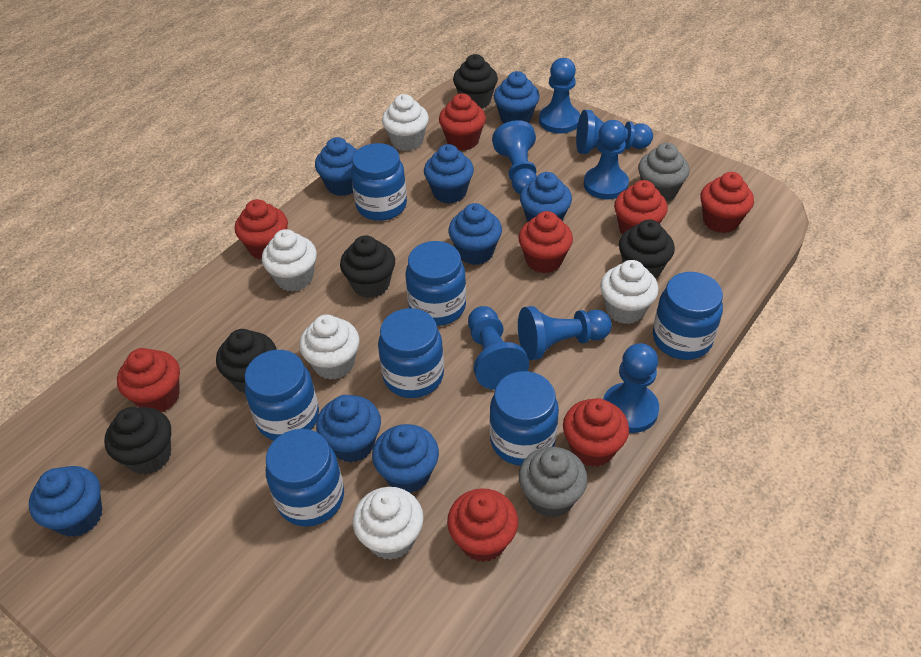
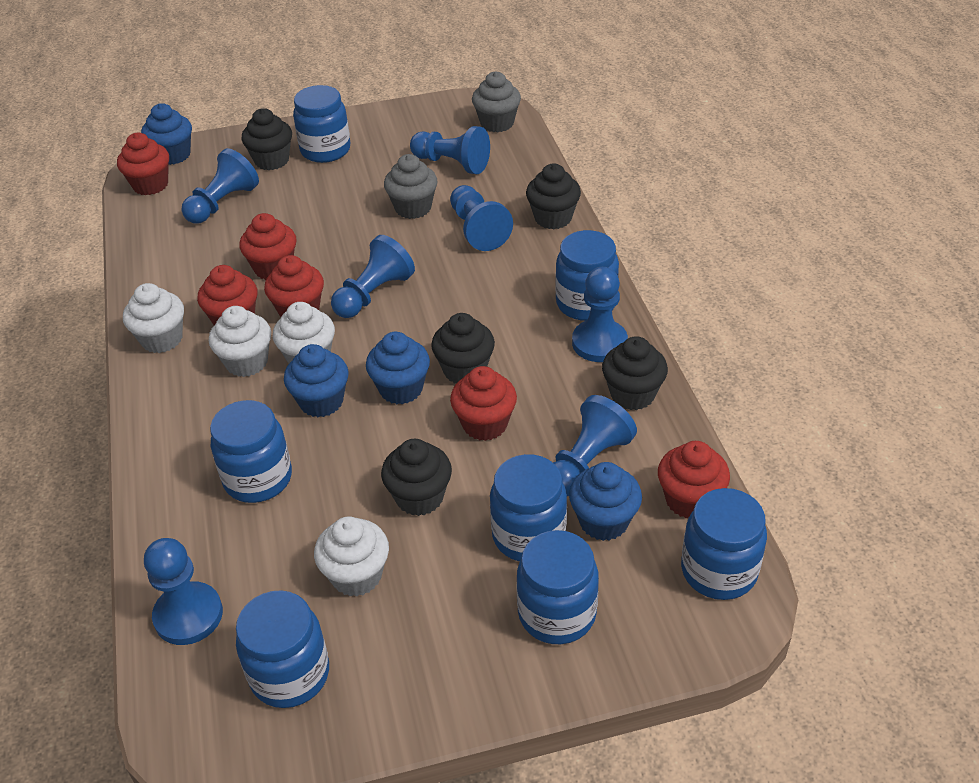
blue cupcake: [29,466,103,537] [315,137,358,196] [316,395,381,463] [372,424,439,493] [424,144,474,204] [448,203,502,265] [494,71,540,123] [520,172,572,222] = 8 -> [141,103,192,165] [284,344,349,417] [366,332,430,404] [569,462,642,541] = 4
red cupcake: [117,348,180,412] [235,199,288,260] [439,93,486,151] [447,488,518,562] [518,211,573,273] [563,398,629,467] [614,180,668,235] [700,172,754,233] = 8 -> [117,133,169,195] [197,265,258,325] [239,213,297,280] [264,255,324,317] [450,366,517,441] [658,441,730,518] = 6
white cupcake: [262,229,317,291] [299,314,359,380] [353,487,424,560] [382,94,429,151] [600,260,659,324] = 5 -> [123,283,184,353] [209,306,271,377] [273,302,335,364] [314,516,389,597] = 4

